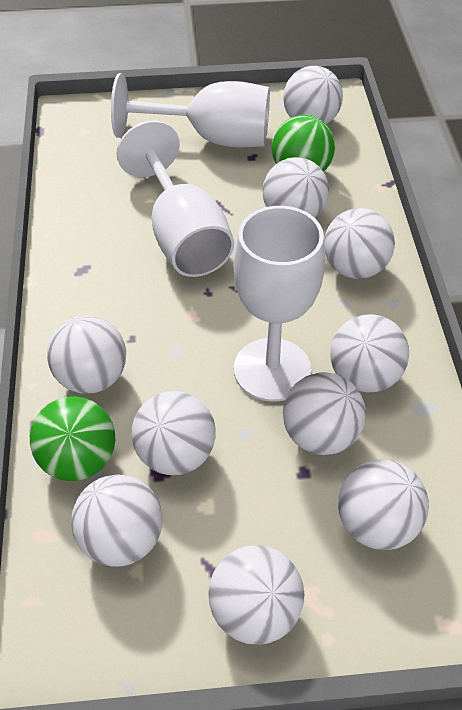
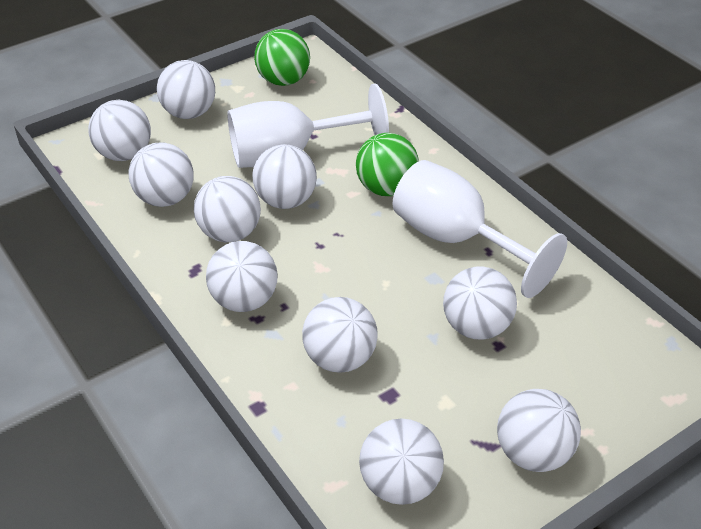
white goblet: [111,73,270,148] [116,120,234,277] [234,206,325,402] = 3 -> [227,84,389,168] [393,160,567,298] = 2

